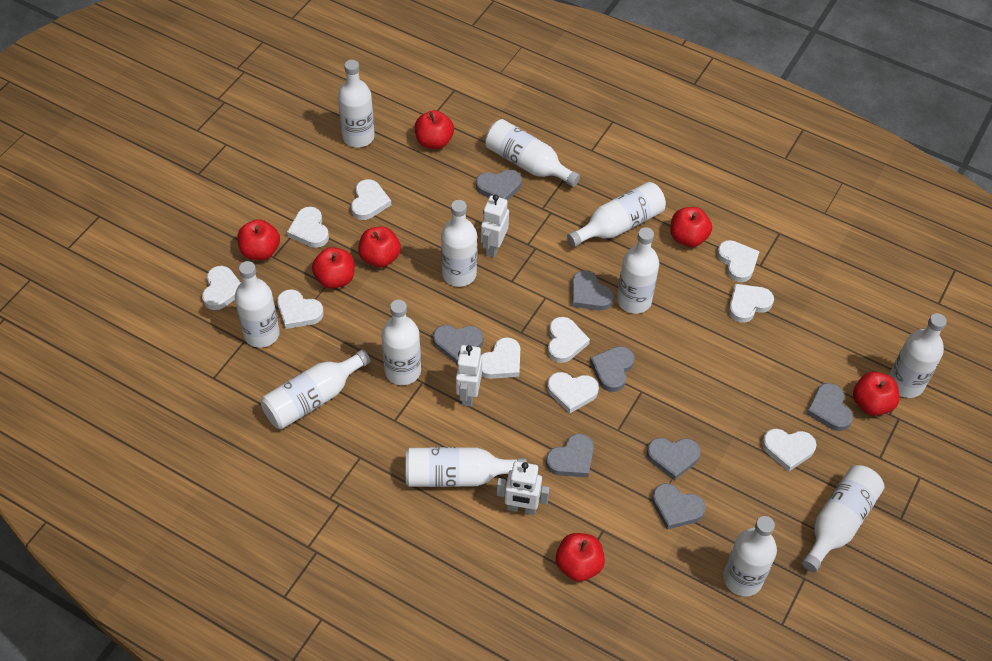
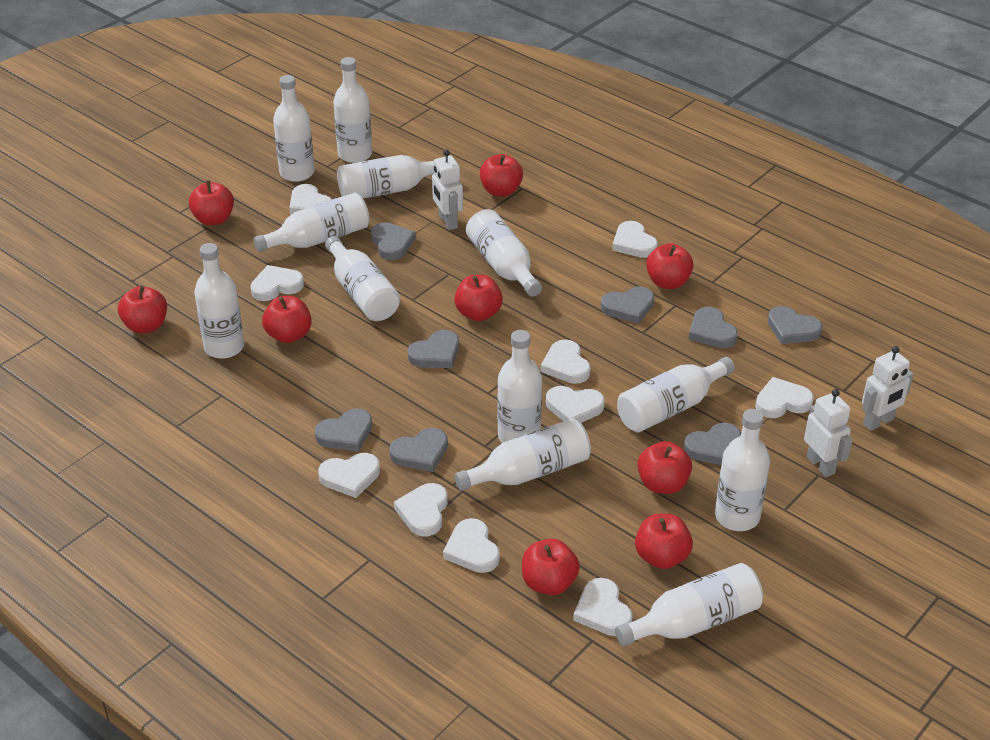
red apple: [237,219,280,260] [312,247,355,289] [358,226,401,267] [415,110,454,149] [556,533,605,581] [670,207,712,247] [853,372,900,416] = 7 -> [118,286,167,333] [189,180,234,226] [262,296,312,343] [454,275,503,321] [480,154,523,197] [522,539,580,595] [635,514,693,569] [637,441,692,494] [646,243,694,289] = 9

